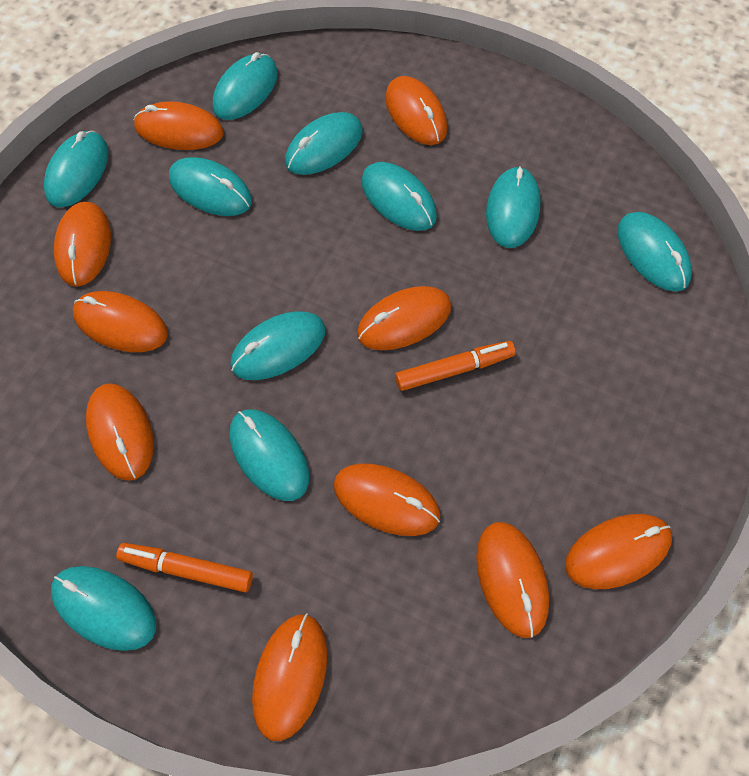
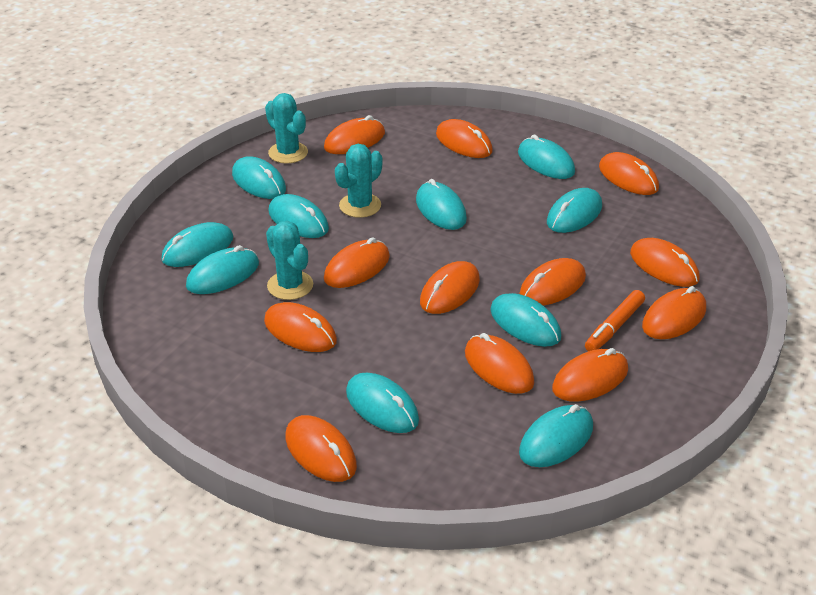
orange marker: [116,543,253,592] [395,341,516,391] = 2 -> [585,290,645,351] = 1
orange mouse: [54,202,111,287] [73,291,168,352] [86,383,154,481] [134,101,224,150] [252,613,327,741] [333,463,440,536] [357,286,451,350] [385,76,447,145] [476,522,549,638] [565,514,672,589] = 10 -> [264,302,337,352] [285,415,357,482] [324,115,385,154] [324,237,390,288] [420,261,480,314] [436,119,493,158] [465,333,534,394] [519,258,586,306] [552,348,628,402] [599,152,659,195] [630,238,699,287] [642,286,706,339] = 12
turquoise cactus: none = 0 -> [265,93,308,163] [266,221,313,300] [335,144,382,218] = 3

